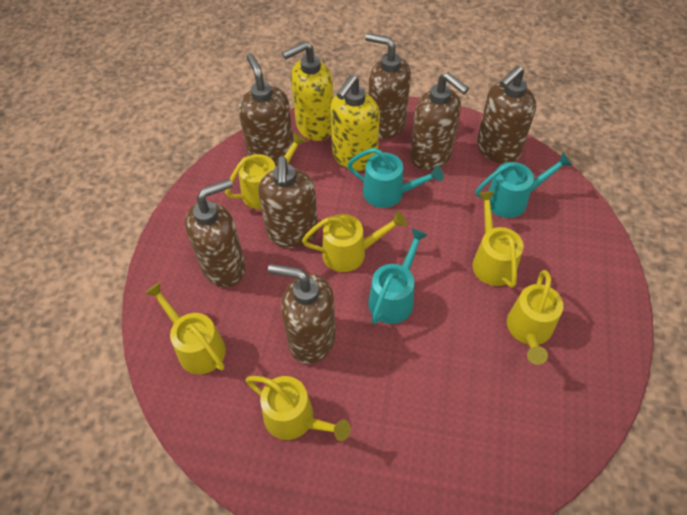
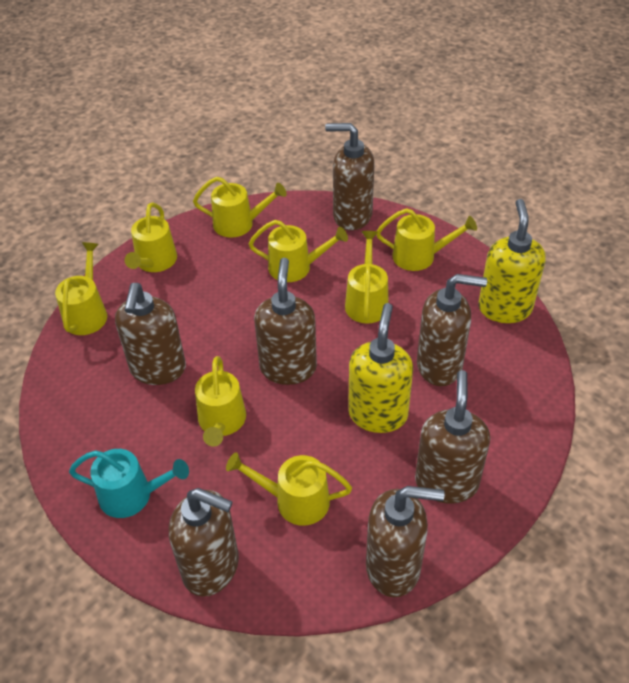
turquoise watering can: [347,148,444,208] [368,228,428,324] [476,153,572,218] = 3 -> [69,449,189,518] = 1
yellow watering can: [145,282,226,374] [225,132,306,209] [245,376,351,441] [302,211,407,272] [472,191,523,288] [507,270,563,365] = 6 -> [55,242,107,335] [125,203,177,272] [193,177,287,238] [195,356,246,447] [226,452,352,526] [249,220,348,282] [345,231,389,323] [376,208,477,271] = 8

